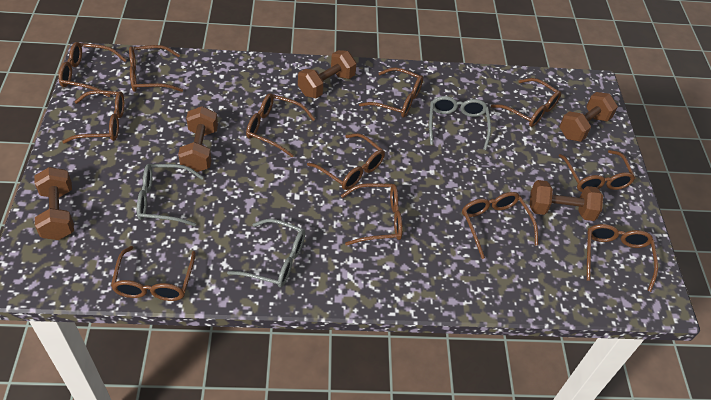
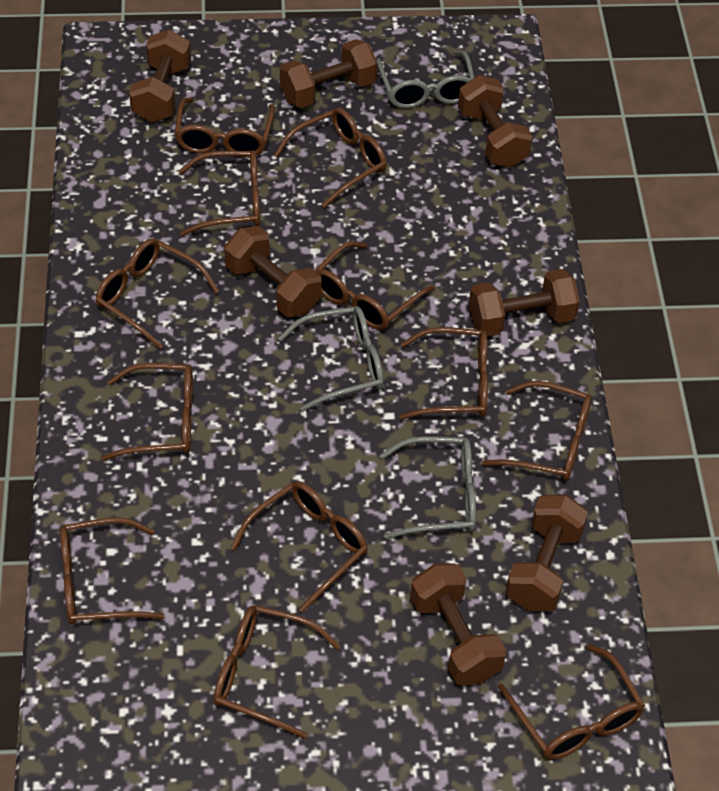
brown dumbbell: [34,167,74,240] [178,106,218,172] [298,50,357,98] [530,180,603,221] [559,92,618,142] = 5 -> [129,30,191,122] [224,226,322,317] [280,39,378,108] [410,563,506,685] [458,75,532,167] [469,269,580,336] [505,495,588,611] = 7

